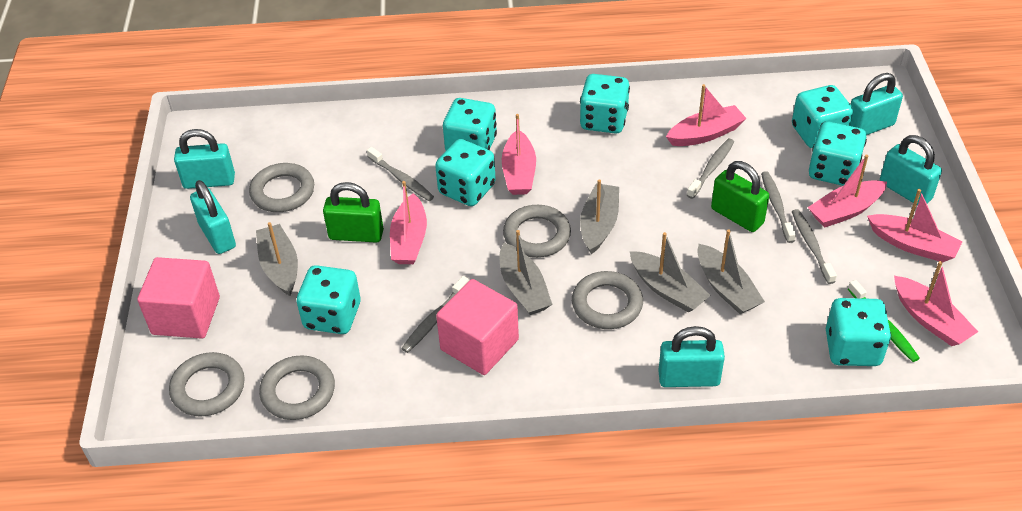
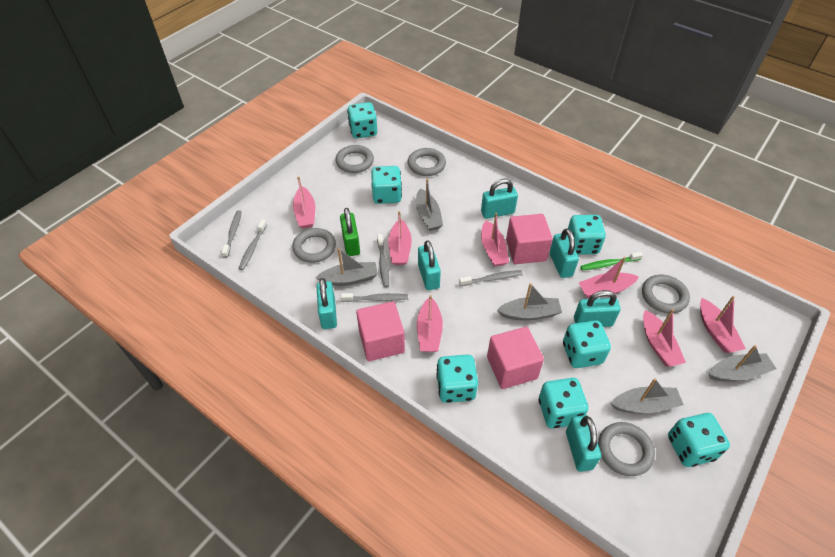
green padlock: [323,182,384,243] [711,161,769,232] = 2 -> [340,208,360,256] = 1
pink boat: [390,181,427,264] [502,114,536,195] [666,84,747,146] [808,155,887,227] [867,189,963,262] [894,261,978,346] = 6 -> [293,176,315,229] [388,211,412,265] [417,295,443,352] [481,213,509,267] [579,257,639,298] [643,309,686,367] [700,296,746,353] = 7
pink cube: [137,257,220,339] [436,279,519,375] = 2 -> [356,301,405,361] [487,327,544,389] [506,214,553,264] = 3
turquoise padlock: [174,129,235,189] [190,180,236,254] [658,326,725,387] [850,73,903,135] [880,135,942,206] = 5 -> [317,278,337,329] [418,241,441,290] [481,179,518,219] [550,229,579,278] [566,415,601,472] [574,290,621,327] = 6

